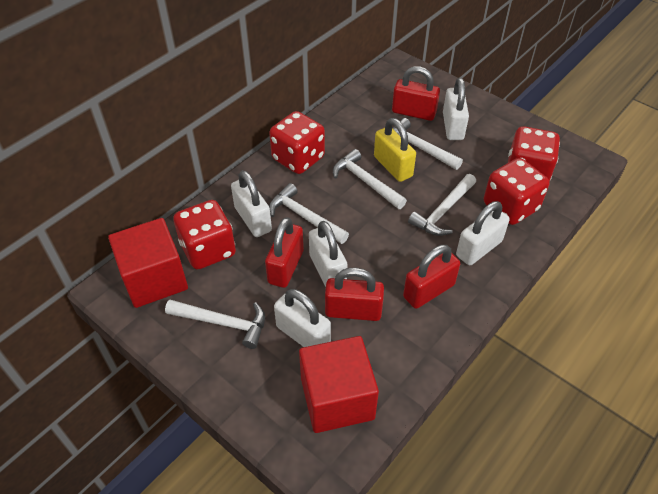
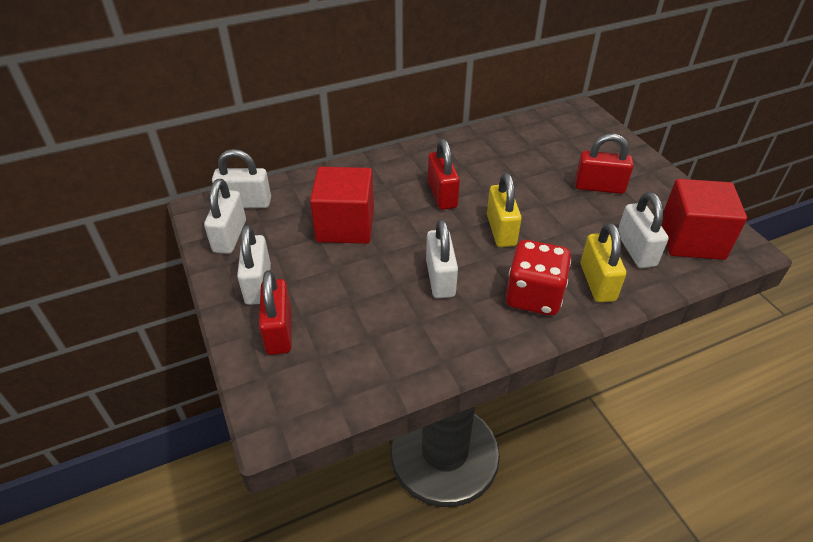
red dice: [173,200,236,270] [269,111,325,174] [484,158,549,225] [508,126,560,182] = 4 -> [506,240,571,316] = 1
red padlock: [265,217,304,288] [325,268,384,321] [392,66,440,121] [403,245,460,309] = 4 -> [259,270,291,355] [428,139,460,210] [575,134,634,194] = 3
white hammer: [165,300,265,349] [269,183,349,244] [333,149,407,209] [392,118,463,170] [408,174,476,236] = 5 -> none = 0
yellow padlock: [374,118,416,182] = 1 -> [487,173,522,247] [581,223,626,302] = 2

